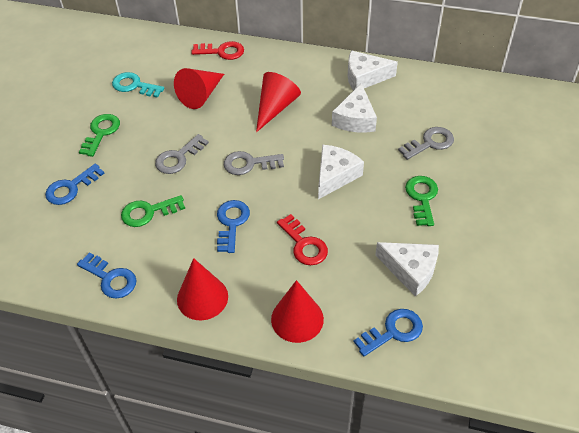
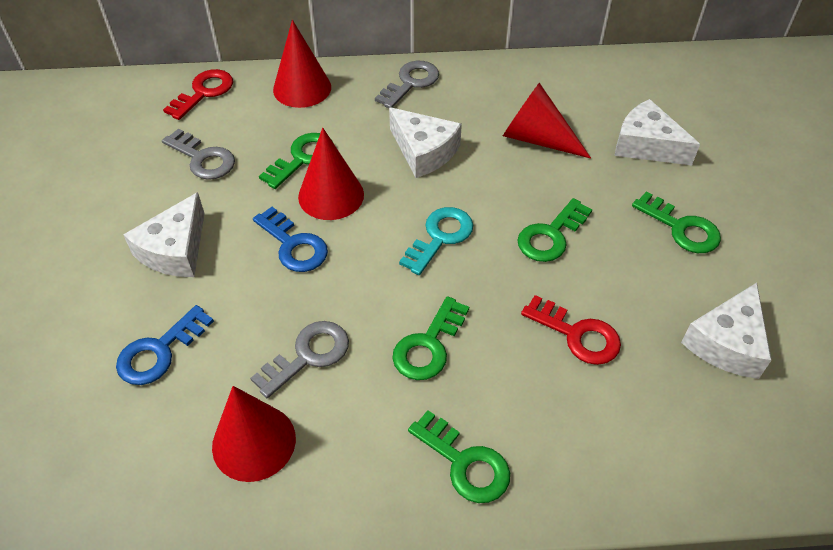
blue key: [45,164,104,205] [77,252,136,299] [217,200,250,253] [354,309,423,357] = 4 -> [116,305,214,385] [253,207,328,272] = 2
green key: [79,114,120,157] [121,195,185,227] [405,176,438,226] = 3 -> [259,133,333,189] [392,296,469,380] [408,410,510,503] [517,198,592,262] [632,192,721,253] = 5

